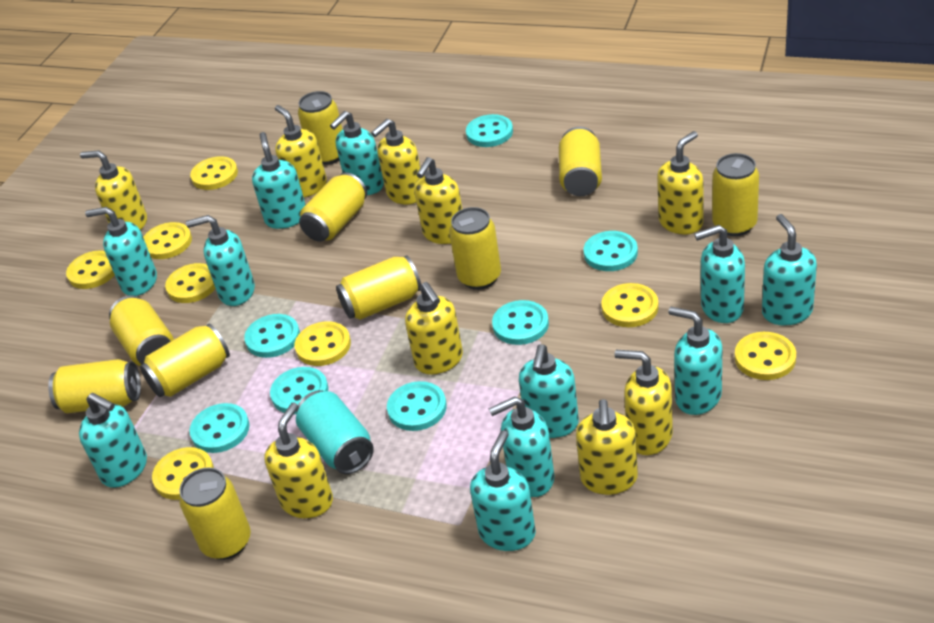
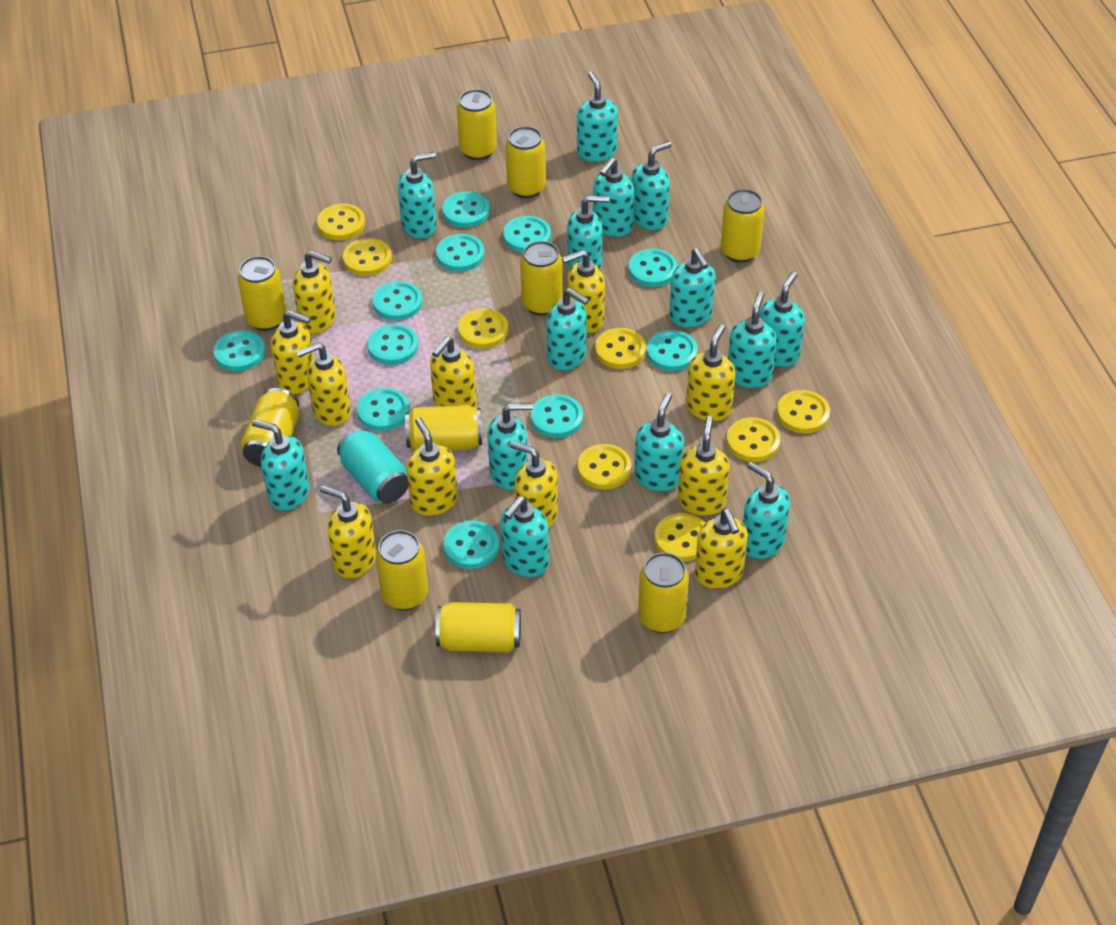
turquoise button: [189,403,250,453] [244,314,300,358] [270,367,329,414] [387,381,447,431] [466,114,513,147] [492,300,549,345] [584,231,638,271] = 7 -> [214,330,265,371] [357,388,409,431] [367,324,418,365] [372,281,423,320] [436,234,484,272] [442,191,490,228] [443,521,499,569] [503,216,551,253] [531,394,583,438] [628,249,677,287] [647,330,698,371] = 11
turquoise soap dispenser: [79,393,147,488] [85,207,157,296] [186,215,255,306] [252,132,306,229] [330,111,384,195] [470,430,536,551] [489,396,554,497] [519,344,579,438] [668,307,722,415] [694,225,745,323] [762,214,817,326] = 11 -> [252,419,310,511] [398,152,437,239] [487,403,533,490] [500,496,549,577] [546,288,589,371] [567,195,609,270] [577,72,618,162] [593,158,634,237] [631,141,671,230] [634,393,684,491] [669,248,715,328] [728,292,777,388] [743,462,790,559] [759,272,805,367] = 14
yellow soap dispenser: [80,150,147,230] [264,402,333,518] [275,105,327,198] [371,119,420,205] [405,282,463,375] [414,157,462,244] [576,399,638,495] [615,350,673,455] [657,131,703,235] = 9 -> [271,310,313,394] [293,251,336,334] [296,342,351,426] [320,485,376,579] [406,417,458,516] [430,336,477,408] [510,441,558,528] [562,250,605,333] [678,416,730,516] [686,324,735,421] [695,509,748,589] = 11

